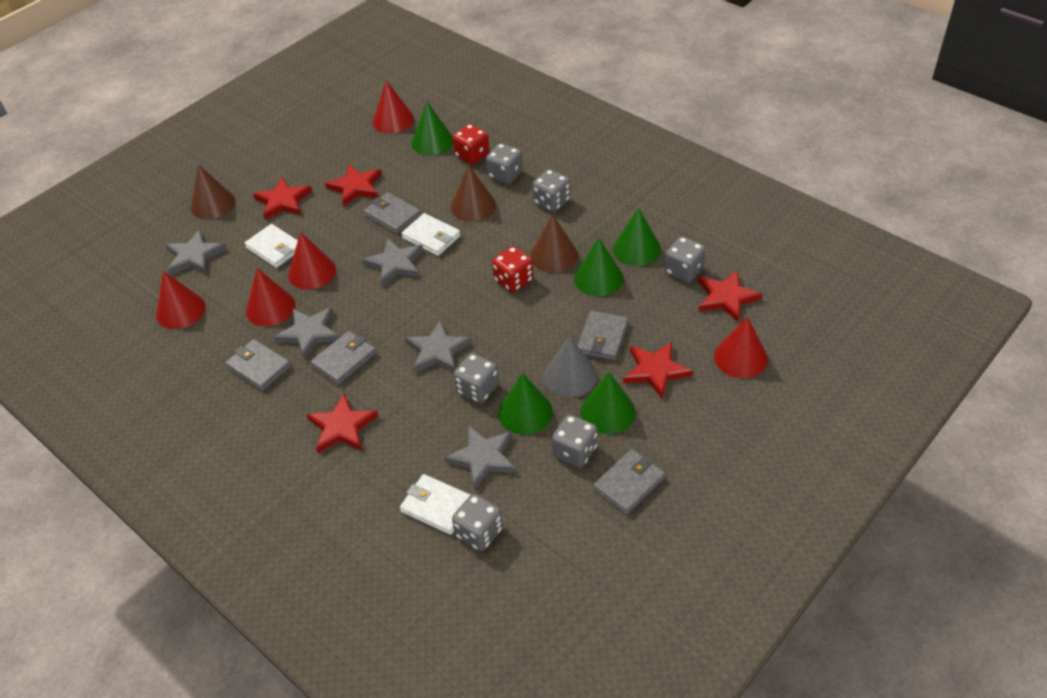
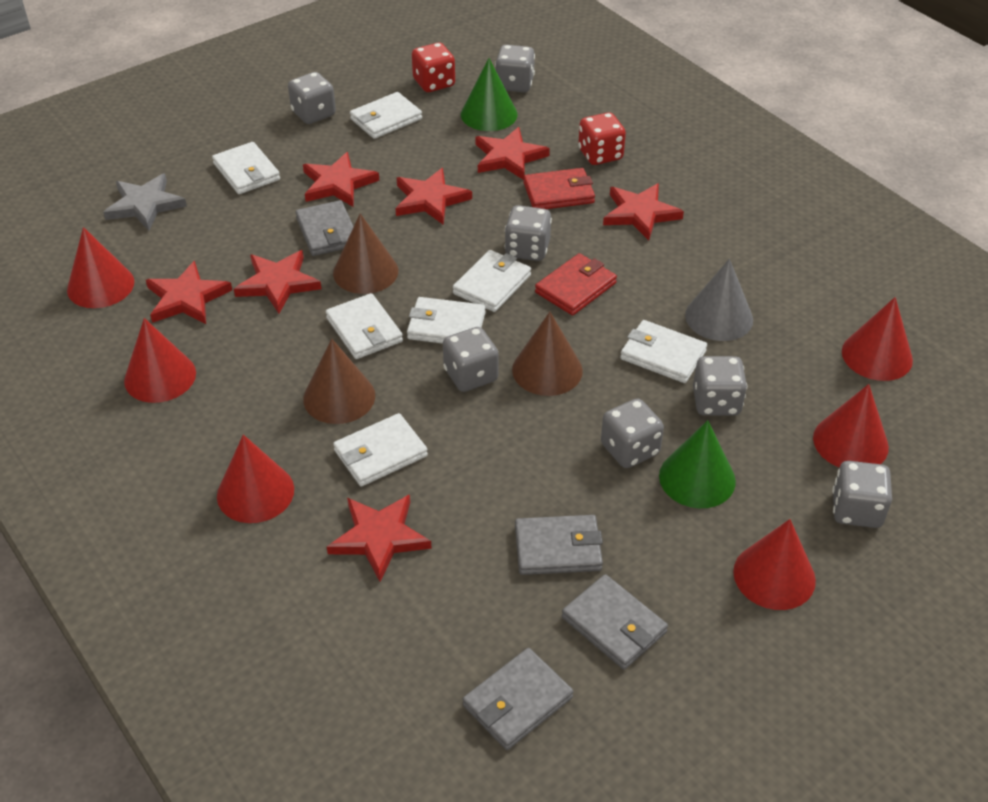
green cone: [411,102,453,155] [498,373,553,435] [574,238,623,296] [581,372,636,434] [613,208,661,266] = 5 -> [461,58,518,131] [659,420,736,508] = 2
grey dice: [452,494,503,551] [454,353,499,403] [486,143,523,184] [532,169,570,212] [552,415,597,468] [665,237,706,282] = 6 -> [288,72,336,124] [443,327,499,392] [495,45,535,92] [505,205,552,261] [601,398,664,468] [693,356,747,415] [832,461,892,528] = 7
grey star: [166,230,226,275] [274,307,339,360] [362,238,423,286] [405,320,472,373] [444,425,517,490] = 5 -> [103,173,187,231] = 1
grey wallet: [225,339,291,391] [311,331,377,385] [364,192,421,234] [577,310,628,361] [593,449,665,515] = 5 -> [295,200,354,256] [463,648,573,750] [515,515,603,575] [562,574,668,670] = 4
red cone: [156,271,206,329] [246,268,295,326] [288,232,336,289] [373,80,414,133] [714,317,768,378] = 5 -> [67,227,134,308] [124,318,196,403] [217,434,294,523] [733,519,816,610] [813,384,889,468] [842,297,913,381] = 6
red star: [253,177,312,220] [307,393,378,453] [325,164,382,207] [623,342,693,399] [699,270,762,322] = 5 -> [146,261,232,324] [234,250,321,313] [303,152,379,207] [327,494,432,582] [395,168,472,225] [475,127,550,180] [603,183,684,241] = 7
red wallet: none = 0 -> [523,168,595,209] [535,253,617,315] = 2
white wallet: [245,224,298,268] [400,474,470,535] [401,213,461,256] = 3 -> [212,142,280,194] [326,293,403,359] [333,413,428,487] [350,92,422,139] [407,297,486,344] [453,250,531,312] [620,320,707,383] = 7

